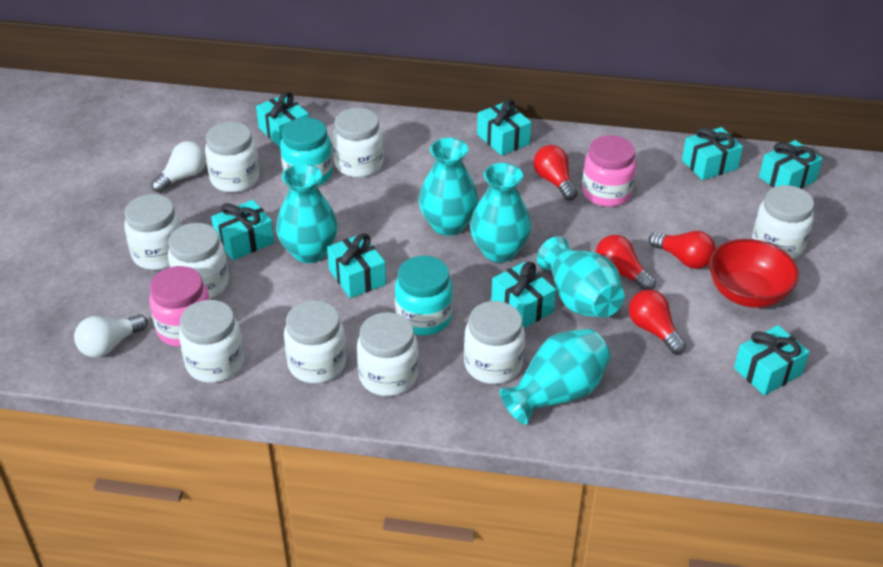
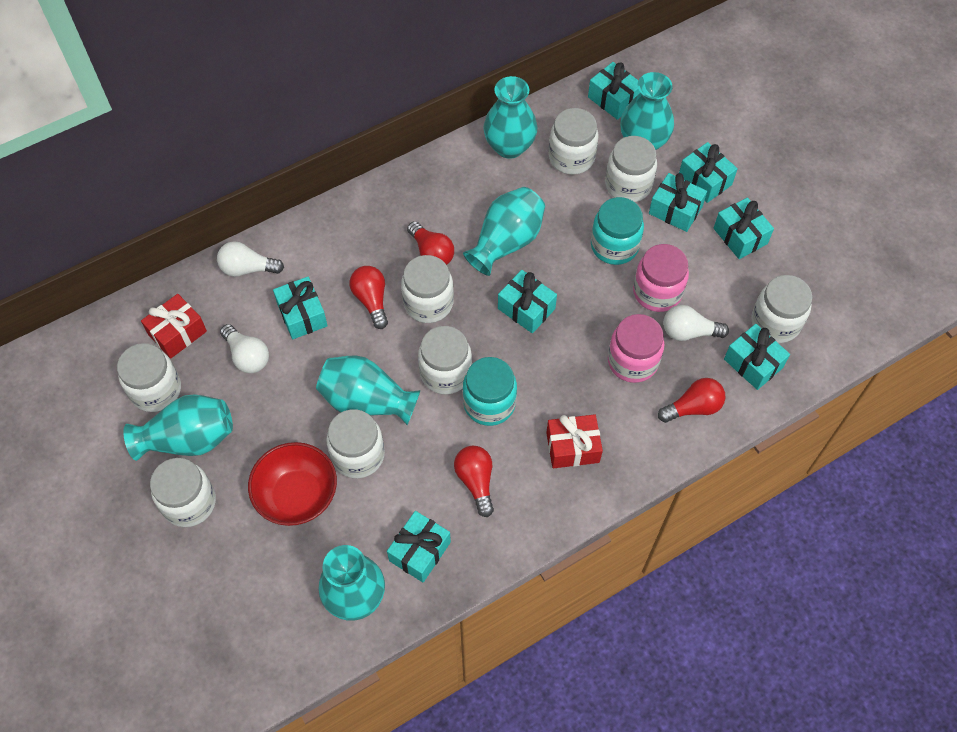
red gift: none = 0 -> [141,294,207,359] [546,414,603,468] = 2
turquoise vase: [276,164,338,263] [419,138,478,236] [470,163,531,262] [500,329,611,425] [537,236,625,317] = 5 -> [123,394,233,461] [316,355,421,425] [318,545,385,621] [463,187,545,276] [483,76,537,159] [620,72,674,150] = 6
white jar: [124,194,181,270] [168,223,229,298] [179,300,244,383] [205,122,260,193] [284,300,346,383] [332,108,384,177] [357,312,418,396] [464,301,525,384] [752,185,814,259] = 9 -> [117,343,181,412] [150,458,216,527] [326,409,385,478] [401,255,454,323] [418,326,472,394] [549,108,598,175] [605,136,657,202] [751,275,812,343] = 8
white light bulb: [74,314,148,357] [151,141,206,193] = 2 -> [217,241,284,277] [220,324,269,373] [663,305,729,341] = 3

